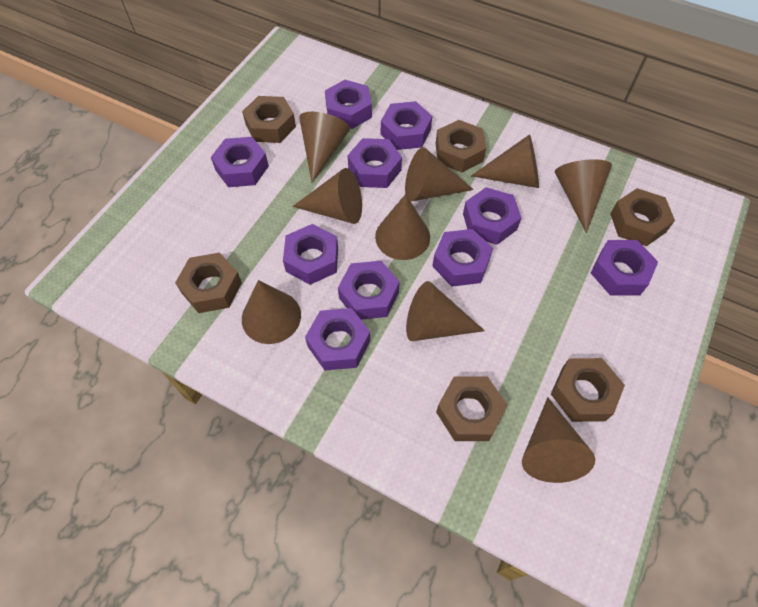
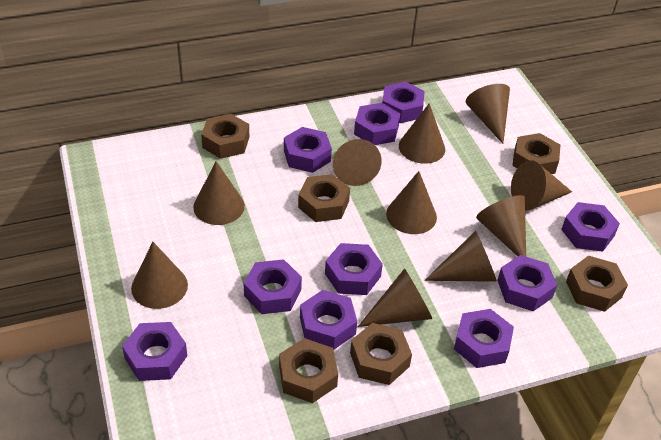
brown cone: [242,280,301,344] [293,168,362,224] [299,112,350,183] [375,194,430,260] [405,147,474,201] [406,281,485,341] [471,134,539,188] [522,397,595,483] [555,159,612,233] = 9 -> [131,242,188,309] [193,161,245,225] [333,139,382,186] [358,269,432,327] [386,171,437,234] [399,103,445,164] [425,231,497,282] [466,84,510,144] [476,195,526,256] [511,160,572,211] = 10

